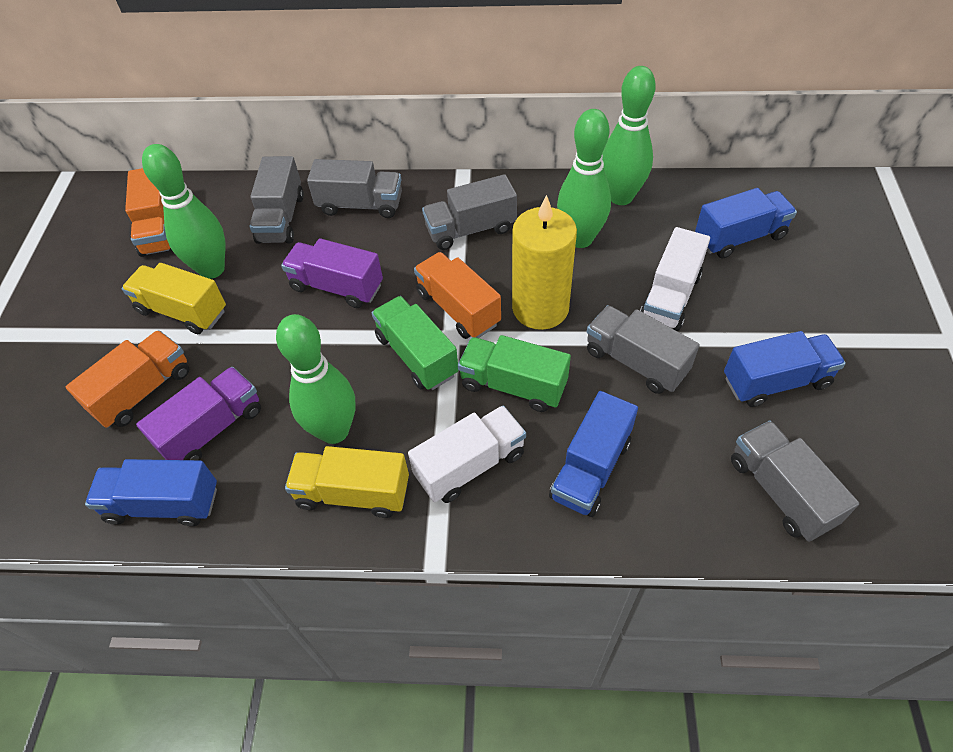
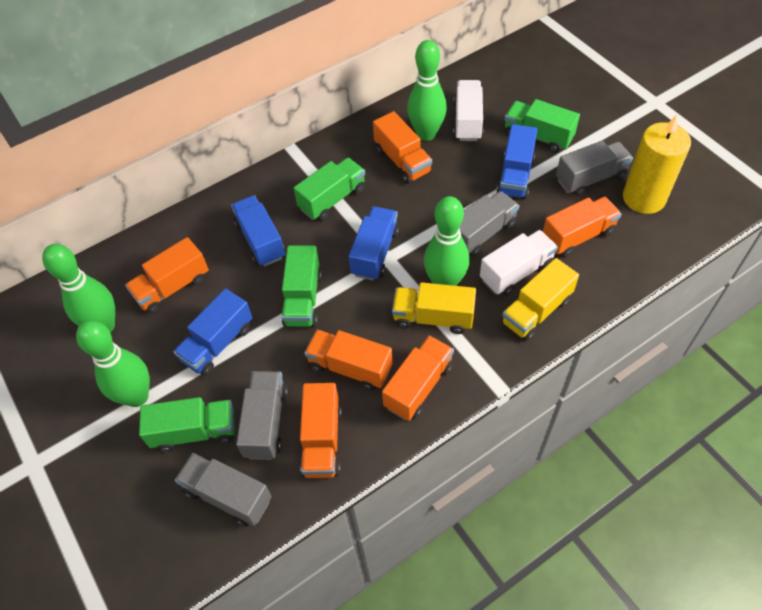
green truck: [372,296,459,390] [458,335,571,412] = 2 -> [139,397,235,452] [282,245,322,327] [294,158,365,221] [505,99,580,153] = 4
grey truck: [249,156,304,244] [307,159,402,218] [422,174,517,250] [587,305,700,394] [731,421,859,542] = 5 -> [175,453,272,527] [236,371,288,460] [459,191,519,257] [556,141,633,196] = 4
orange truck: [66,330,189,428] [125,168,172,257] [414,252,501,339] = 3 -> [125,237,209,314] [300,383,342,478] [304,329,393,391] [373,111,432,184] [382,335,454,421] [543,197,622,257] = 6
purple truck: [136,367,261,460] [281,238,383,308] = 2 -> none = 0

